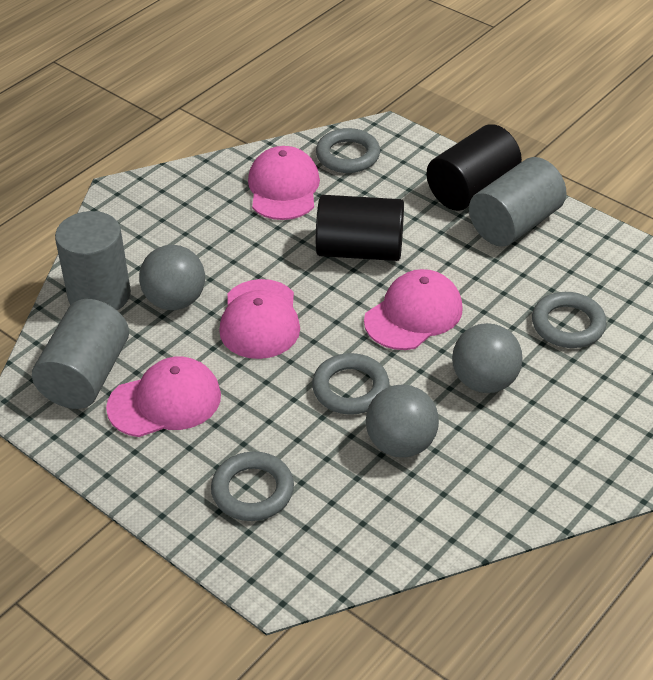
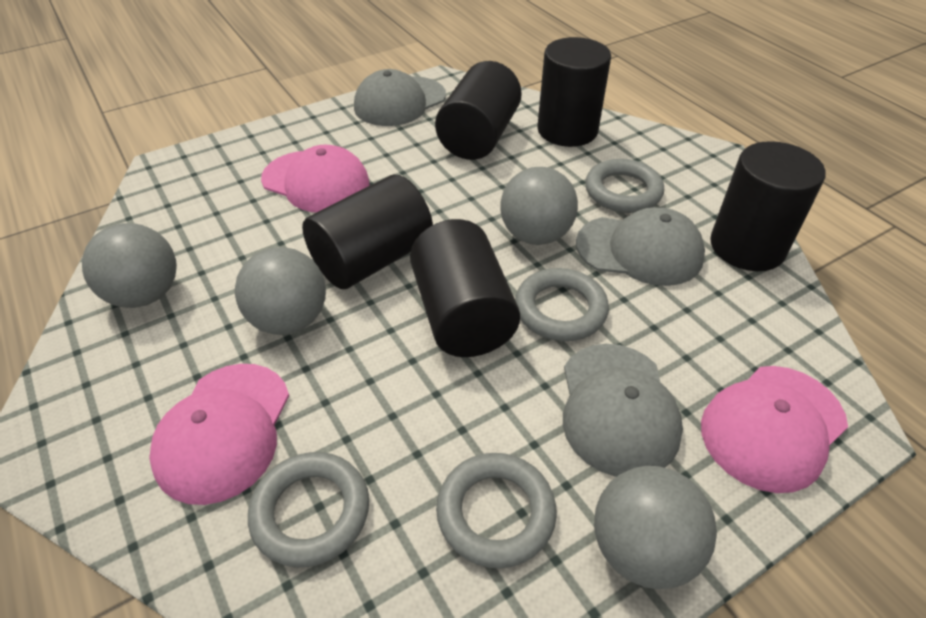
black cylinder: [316,195,404,261] [426,124,522,211] = 2 -> [302,175,433,289] [410,219,520,357] [435,61,522,160] [537,37,611,147] [710,141,826,271] = 5
grey ball: [139,245,205,310] [366,384,439,458] [452,323,523,393] = 3 -> [82,223,177,308] [235,247,326,335] [500,167,578,245] [594,466,717,589] = 4
grey cap: none = 0 -> [354,69,446,126] [563,344,683,477] [576,207,705,286] = 3
grey cylinder: [32,299,129,409] [55,211,131,311] [469,157,566,247] = 3 -> none = 0
pink cap: [106,356,221,437] [219,279,300,359] [248,146,320,220] [364,269,463,350] = 4 -> [149,364,289,505] [261,145,370,213] [701,366,848,493] = 3

